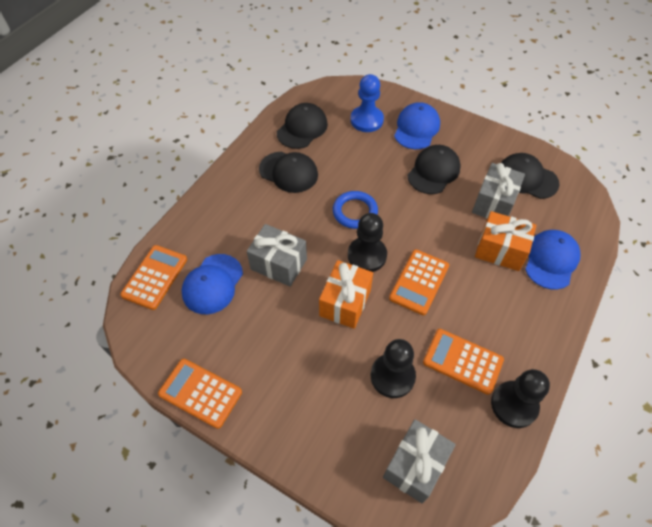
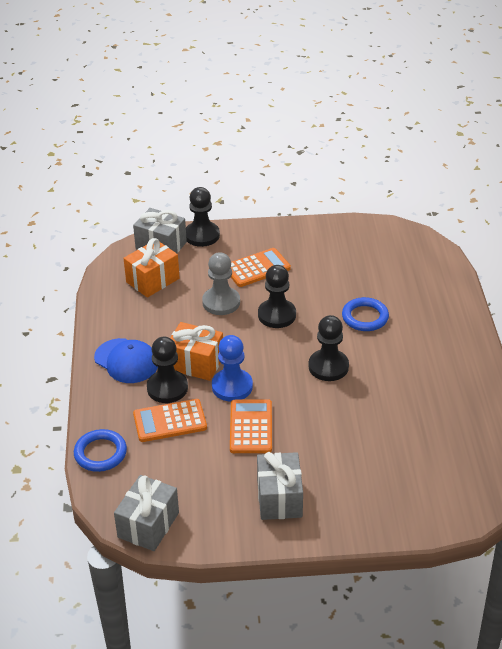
black cap: [259,151,318,193] [277,103,328,149] [407,145,461,194] [501,153,560,199] = 4 -> none = 0
black pawn: [348,213,387,272] [371,339,416,398] [491,369,550,428] = 3 -> [147,337,188,403] [186,187,220,247] [258,265,296,328] [308,315,349,381] = 4
blue cap: [182,254,243,314] [394,102,440,149] [525,230,581,290] = 3 -> [94,338,158,383] = 1
blue ring: [333,191,378,229] = 1 -> [74,429,127,472] [342,297,389,331] = 2
grey pawn: none = 0 -> [202,252,240,315] = 1
orange calculator: [120,245,187,310] [158,359,242,429] [389,249,449,315] [423,329,504,395] = 4 -> [133,399,207,442] [230,399,272,453] [231,248,291,287] = 3

